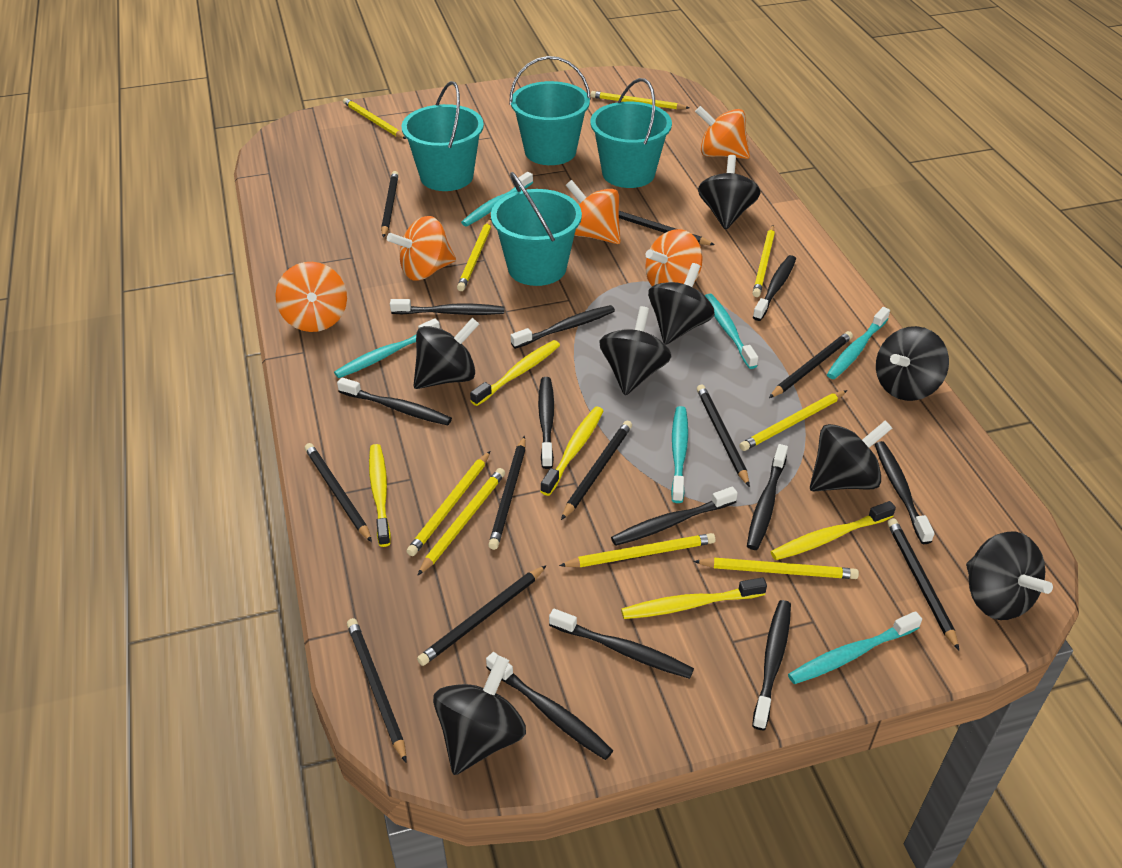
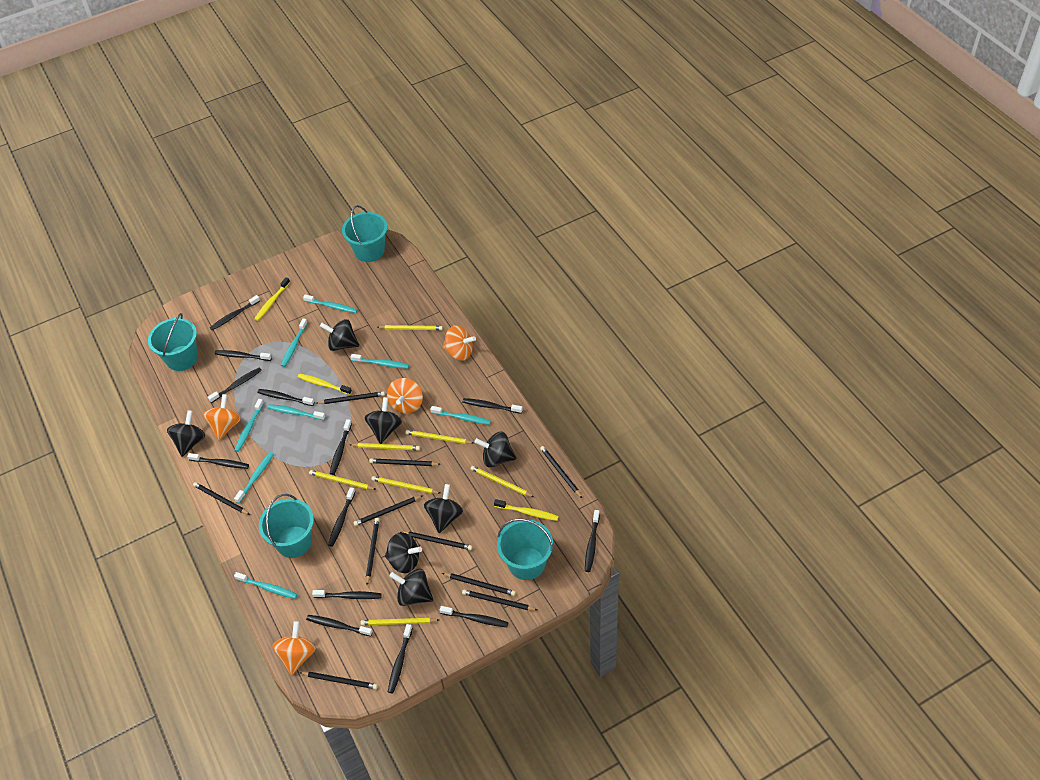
black spinning top: [414,318,479,389] [433,655,526,775] [599,306,671,395] [648,263,715,345] [698,155,760,230] [810,421,892,492] [876,326,949,401] [966,532,1053,620] = 8 -> [167,410,205,457] [320,319,359,351] [364,397,402,444] [385,532,422,573] [389,569,433,606] [424,484,463,533] [474,432,516,467] = 7
black toothbrush: [337,377,452,425] [390,299,505,315] [486,652,613,760] [511,305,615,349] [538,377,554,469] [549,609,694,679] [611,487,738,546] [747,444,788,550] [752,600,791,730] [753,255,796,321] [875,441,935,544] = 11 -> [187,453,249,469] [208,367,262,403] [210,295,260,330] [215,350,272,361] [258,389,314,406] [306,615,373,636] [312,590,382,599] [328,487,355,547] [330,419,352,475] [388,624,412,693] [440,606,509,627] [462,398,523,414] [585,510,600,572] = 13
orange spinning top: [275,262,347,332] [387,216,456,281] [566,180,621,244] [645,229,703,286] [695,106,750,159] = 5 -> [203,394,241,440] [272,621,316,675] [387,378,423,414] [443,325,476,361] = 4
turquoise toothbrush: [334,318,440,378] [461,172,533,226] [671,406,688,503] [705,294,758,369] [788,611,922,684] [827,307,890,379] = 6 -> [234,399,264,452] [234,452,274,503] [234,572,298,599] [267,404,326,420] [281,318,308,367] [303,294,357,313] [350,354,409,369] [430,406,491,425] = 8
yellow pencil: [343,98,406,139] [406,451,490,556] [417,468,505,576] [457,219,491,291] [559,533,716,567] [590,91,689,110] [693,558,859,579] [739,390,847,451] [753,225,775,297] = 9 -> [309,470,376,490] [350,443,420,450] [361,618,439,625] [372,476,440,494] [378,325,443,330] [405,430,474,444] [471,466,534,497] = 7
yellow toothbrush: [369,444,391,547] [470,340,560,406] [540,407,604,496] [621,578,767,619] [771,501,896,560] = 5 -> [254,277,290,321] [298,373,352,395] [494,499,559,521] = 3

